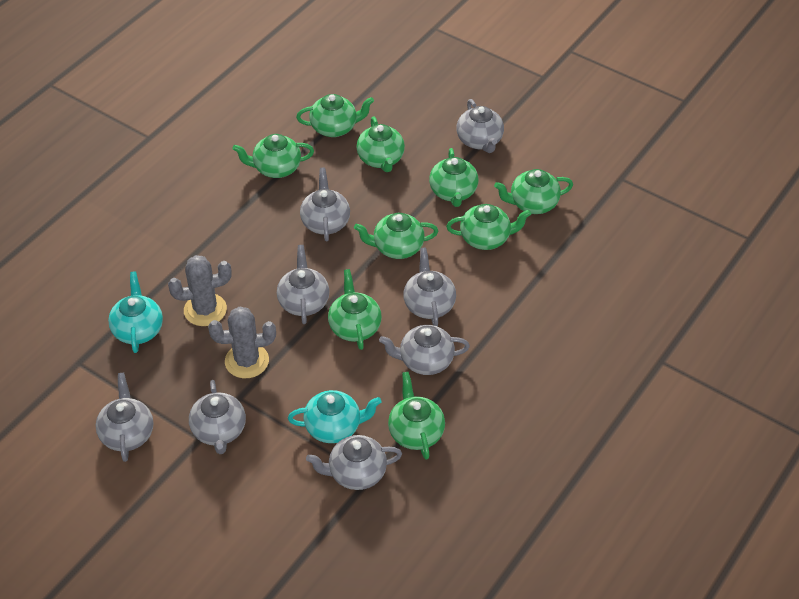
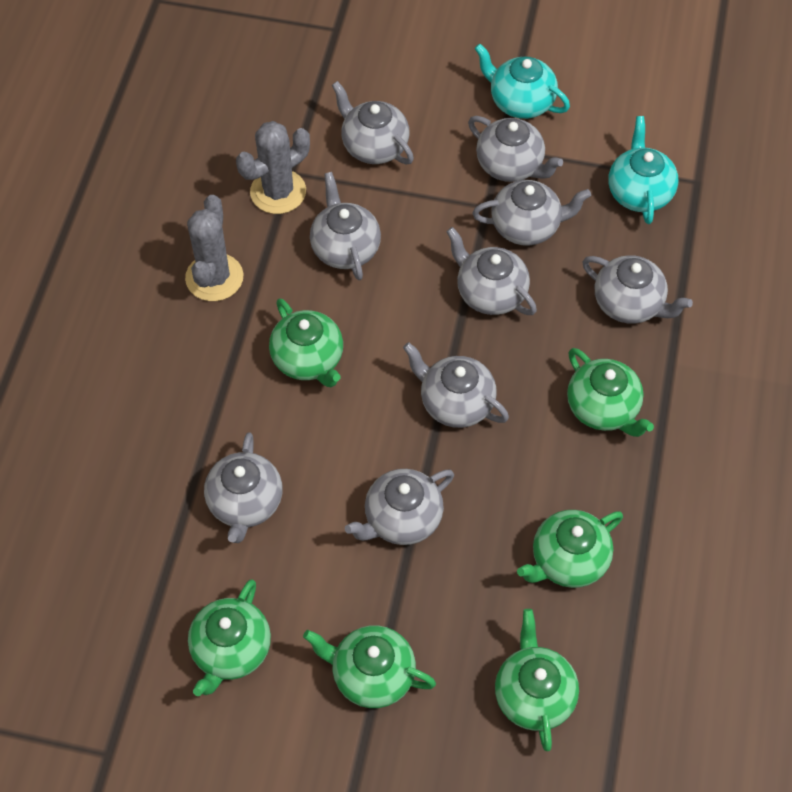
green teapot: [233,134,314,178] [296,94,374,137] [328,269,382,350] [354,213,438,259] [356,116,405,172] [388,372,445,460] [429,148,478,207] [446,204,531,250] [494,169,573,214] = 9 -> [188,579,271,696] [269,298,343,387] [303,625,436,708] [495,609,579,751] [517,510,623,588] [567,348,654,437] = 6
grey teapot: [96,373,154,462] [189,380,246,454] [277,245,330,324] [300,168,350,241] [306,435,402,490] [379,325,470,375] [403,247,456,326] [456,99,504,153] = 8 -> [204,432,282,543] [310,172,381,280] [332,81,414,164] [345,469,454,545] [403,342,509,428] [446,227,537,315] [468,116,563,182] [472,180,591,246] [582,255,693,324] = 9

